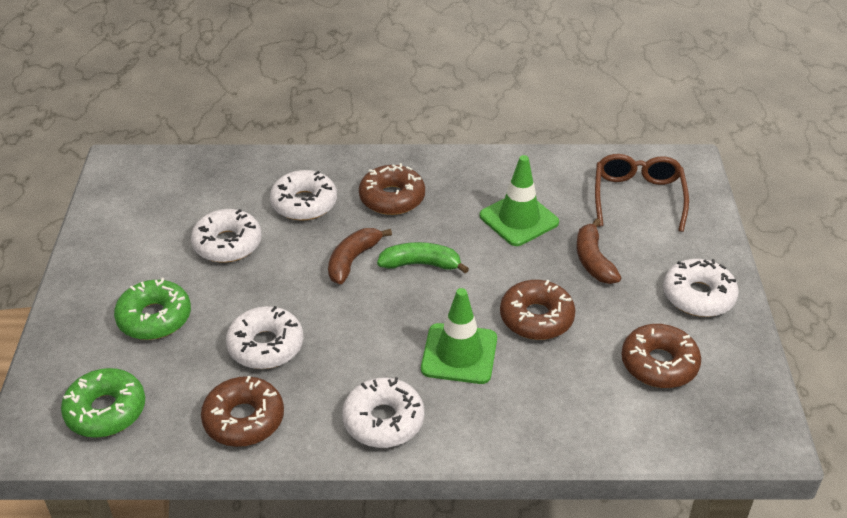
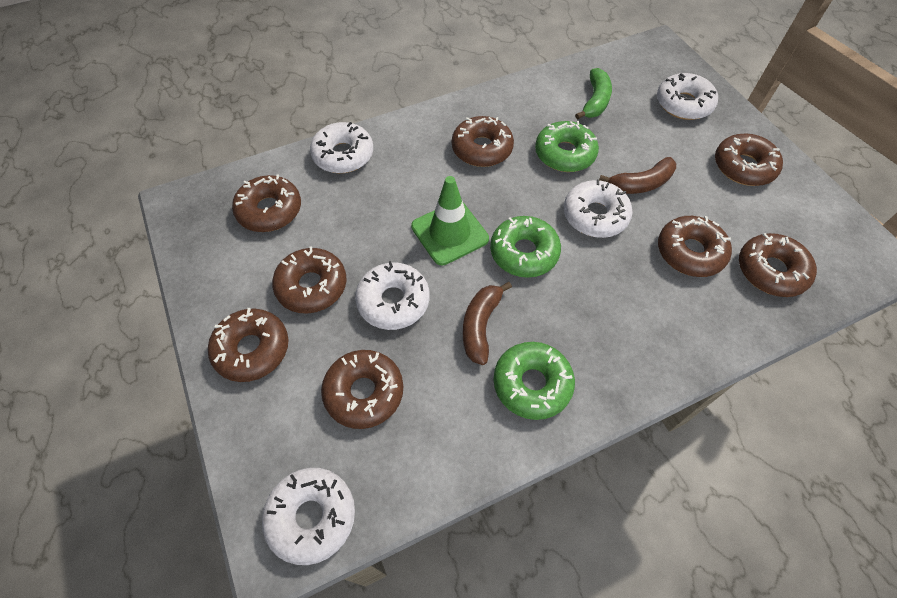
brown donut: [201,376,284,447] [359,163,425,215] [500,280,576,340] [621,324,701,388] = 4 -> [208,308,289,382] [232,174,301,232] [272,246,347,314] [321,350,404,429] [452,116,514,167] [658,216,732,277] [715,134,783,186] [739,233,817,297] = 8
brown glasses: [595,154,689,232] = 1 -> none = 0
green donut: [61,368,145,438] [114,278,191,340] = 2 -> [490,216,561,278] [494,342,575,420] [535,121,599,172] = 3
green traffic cone: [421,288,497,384] [480,155,559,246] = 2 -> [411,176,489,265] = 1

